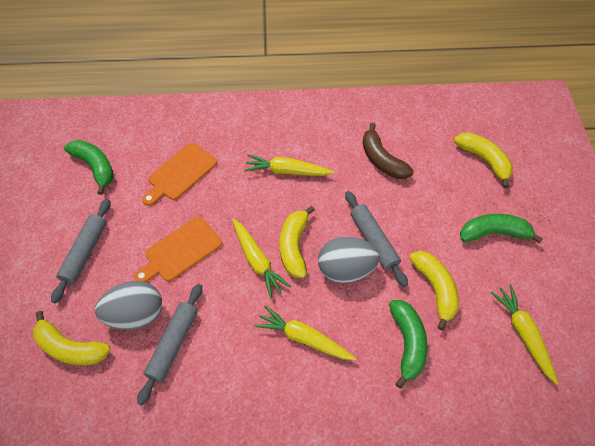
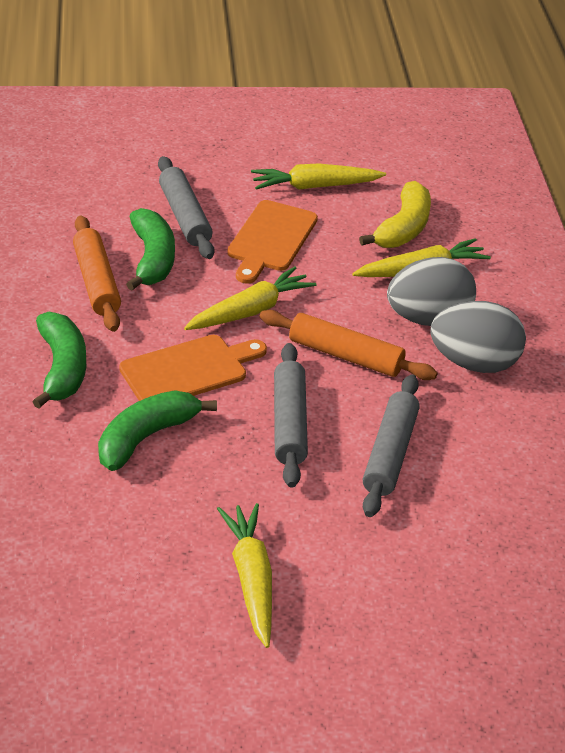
brown banana: [363,123,414,179] = 1 -> none = 0
orange rolling pin: none = 0 -> [73,215,121,332] [260,310,438,380] = 2
yellow banana: [33,311,111,365] [279,206,315,278] [409,251,459,331] [454,132,513,188] = 4 -> [359,181,431,248] = 1

